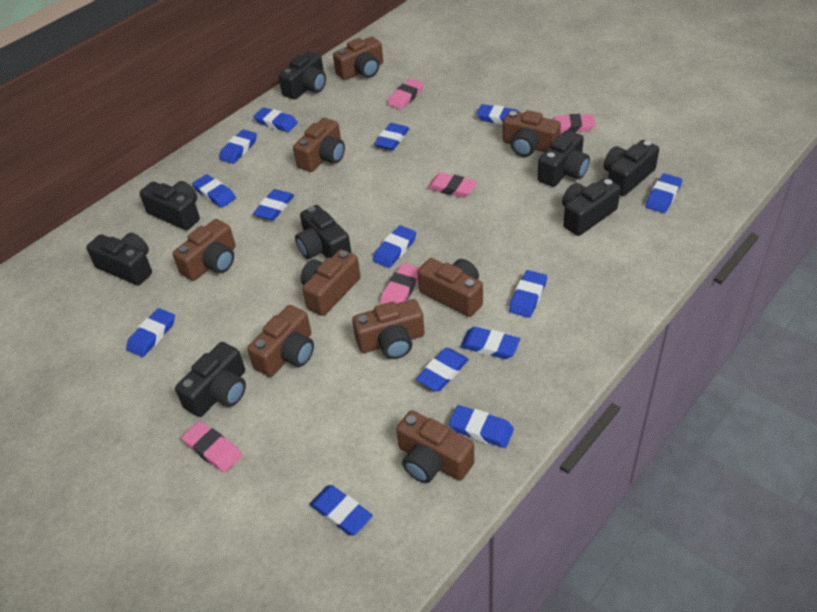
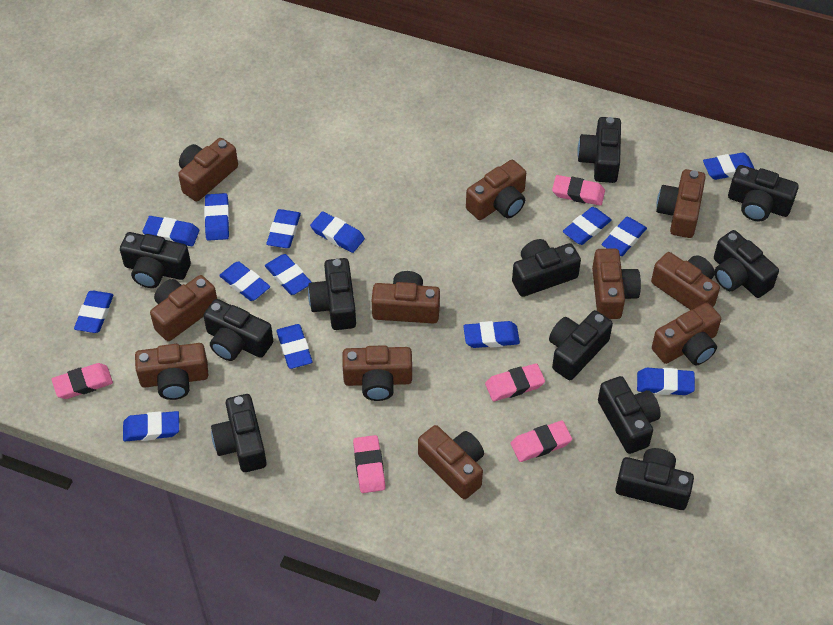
black camera: [86,233,152,285] [139,181,200,230] [175,342,246,417] [278,52,326,100] [295,205,351,259] [537,130,590,187] [562,178,621,236] [604,140,659,196] = 8 -> [120,232,191,288] [203,299,273,361] [211,394,267,472] [308,258,356,330] [512,239,581,297] [549,310,613,380] [577,117,621,183] [598,376,661,454] [615,448,694,510] [714,230,779,298] [728,165,799,221] = 11
brown camera: [173,219,236,281] [247,305,314,377] [293,118,345,172] [301,249,361,316] [333,37,383,80] [352,299,425,359] [396,411,474,483] [418,258,483,317] [503,110,561,157] = 9 -> [135,343,208,400] [150,275,217,341] [178,138,238,202] [343,345,412,401] [372,271,440,324] [418,425,484,499] [466,160,526,220] [592,249,641,319] [651,252,720,310] [652,303,721,366] [656,169,706,238] = 11

